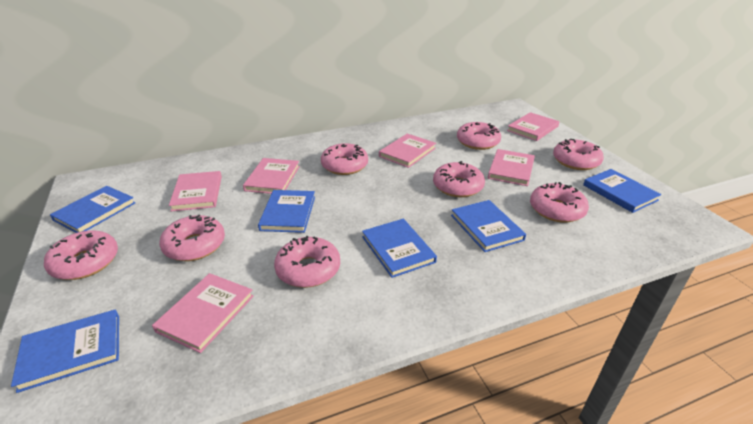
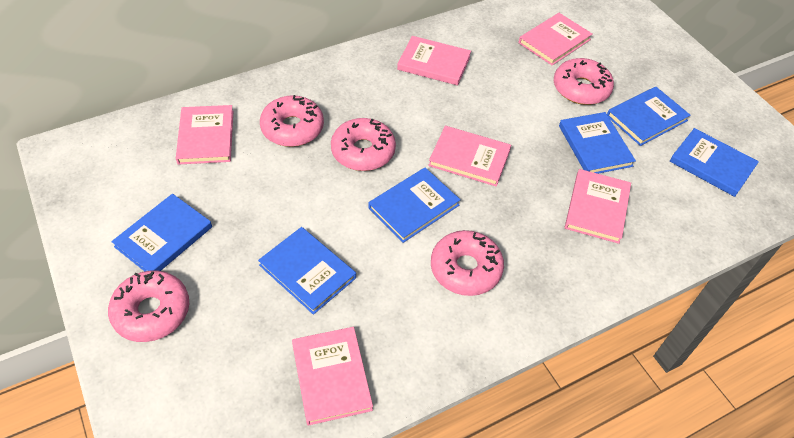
pink donut: [44,230,118,280] [159,215,225,261] [274,236,340,288] [321,143,368,175] [433,161,485,197] [457,122,501,150] [530,182,589,223] [553,139,604,170] = 8 -> [108,270,189,342] [260,95,324,147] [331,118,396,171] [431,230,504,296] [554,58,614,105] = 5

